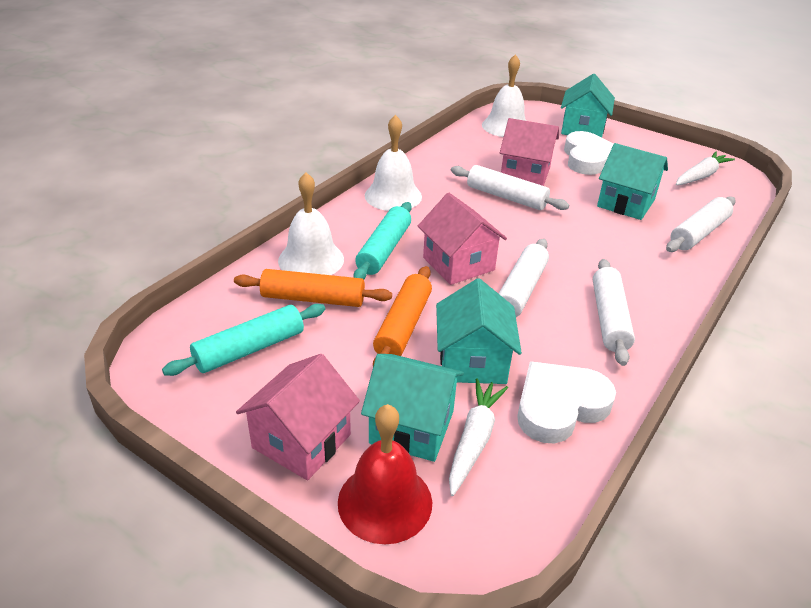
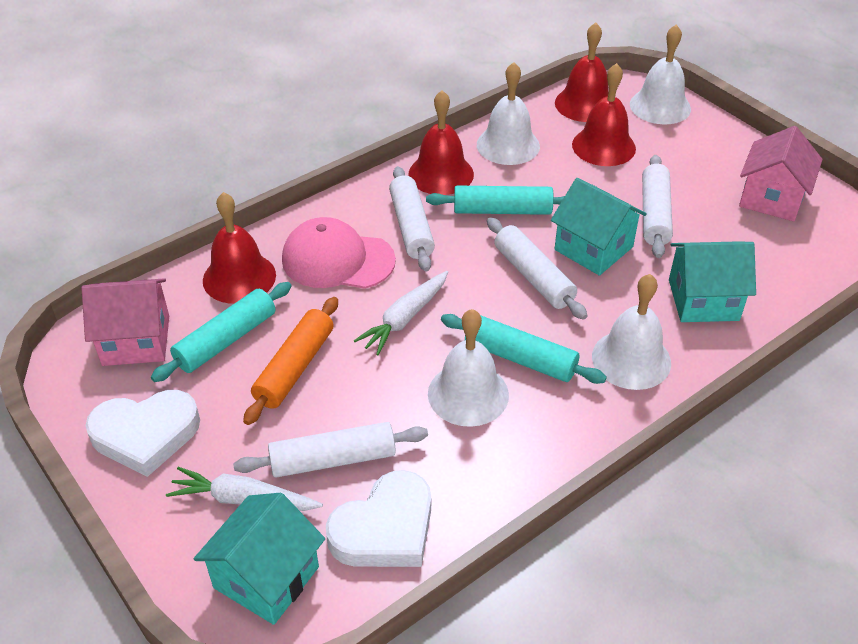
orange rolling pin: [234,269,392,307] [373,266,432,366] = 2 -> [243,297,338,425] = 1
pink cap: none = 0 -> [282,217,396,289] = 1
pink house: [236,354,360,480] [418,193,507,285] [500,118,559,186] = 3 -> [81,278,169,366] [739,126,823,221] = 2
red bell: [338,404,432,544] = 1 -> [203,192,276,304] [409,90,474,195] [555,23,609,122] [572,63,636,166] = 4
turquoise house: [361,354,464,462] [436,278,522,384] [561,74,615,137] [597,143,668,220] = 4 -> [194,492,325,625] [551,178,647,276] [669,242,756,322] = 3
turquoise rolling pin: [162,304,325,376] [354,202,412,279] = 2 -> [151,282,292,382] [426,186,565,215] [441,314,607,384] = 3
white bell: [278,172,344,275] [365,115,422,211] [482,54,526,137] = 3 -> [428,309,509,427] [477,62,540,165] [592,274,671,390] [630,24,691,125] = 4

